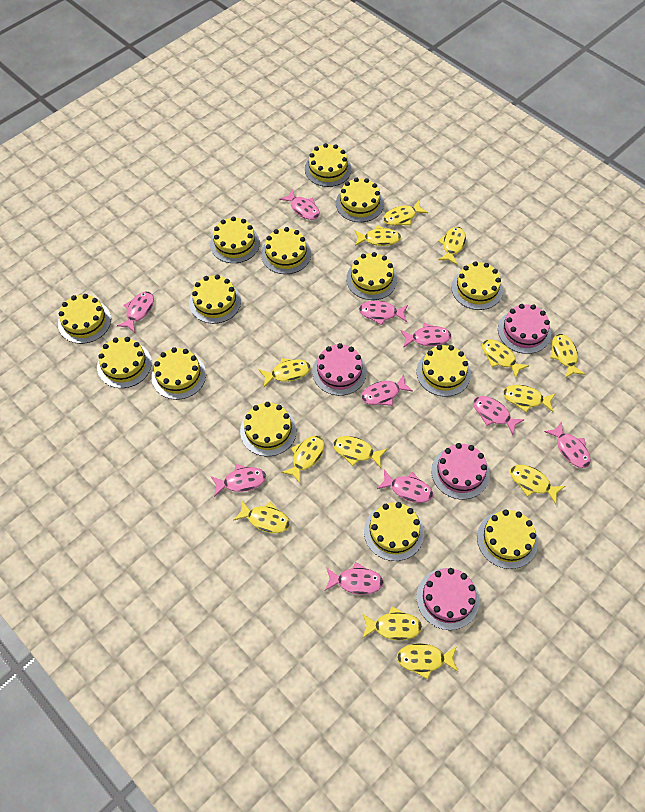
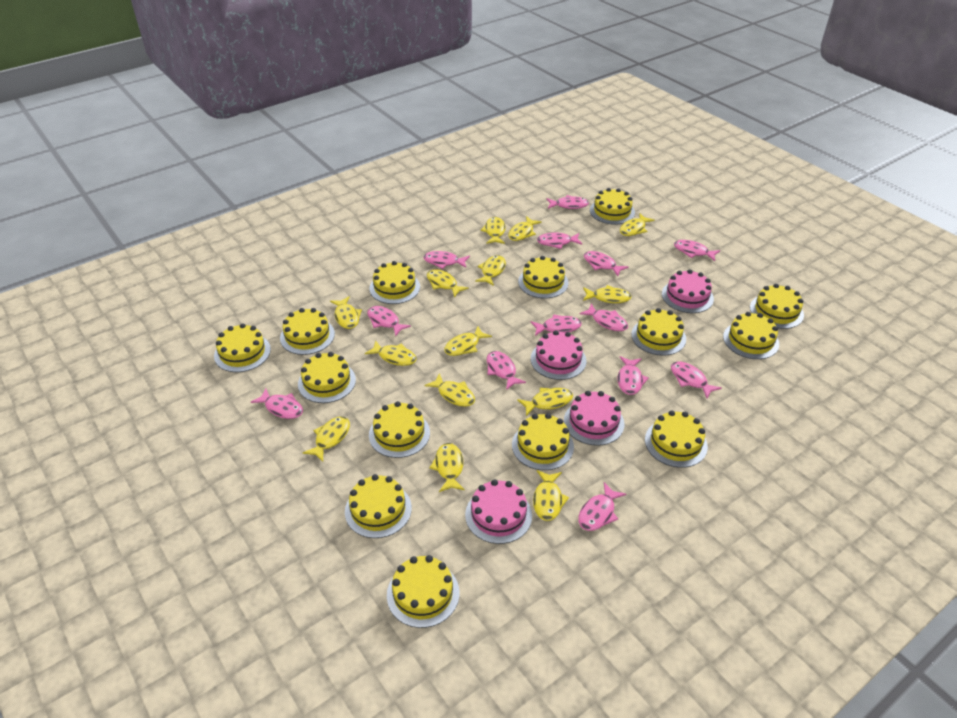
pink fish: [117,291,154,333] [211,464,266,497] [279,189,320,220] [325,562,384,595] [359,301,408,325] [361,374,413,406] [377,470,433,503] [400,323,451,348] [473,396,525,435] [544,421,591,468] = 10 -> [251,388,303,419] [367,306,411,337] [423,251,470,269] [487,351,526,390] [530,314,582,336] [537,232,582,249] [547,195,589,209] [578,482,626,531] [579,304,628,331] [584,251,628,276] [617,356,649,395] [671,362,722,398] [674,240,721,261] = 13
yellow fish: [233,500,290,533] [259,358,311,387] [281,436,325,483] [333,436,387,468] [354,225,401,246] [362,606,422,640] [383,200,428,226] [397,643,458,680] [438,227,466,265] [482,339,529,379] [503,385,556,413] [510,465,565,504] [550,334,585,378] = 13 -> [303,417,350,462] [330,296,362,329] [365,340,417,366] [424,373,475,407] [427,269,469,298] [429,443,465,492] [444,326,492,356] [475,255,506,286] [481,217,506,244] [508,216,542,241] [517,388,573,416] [533,470,569,521] [583,285,632,303] [620,213,655,236] = 14

